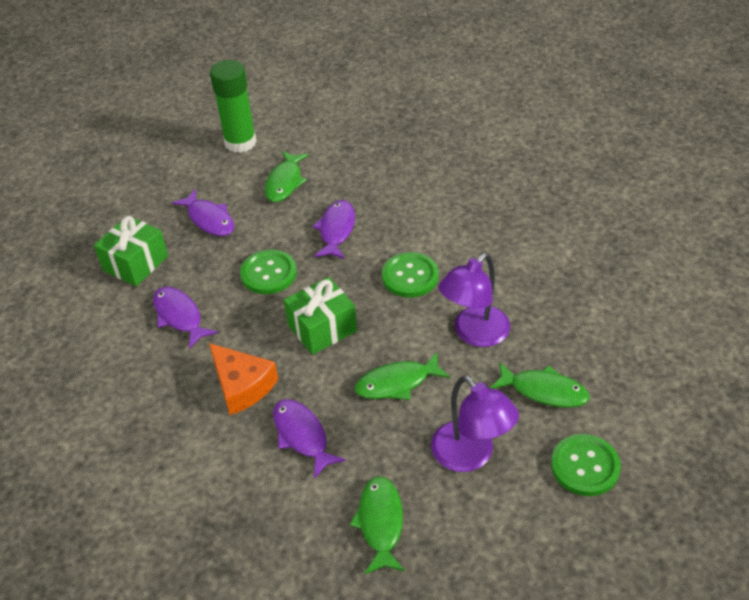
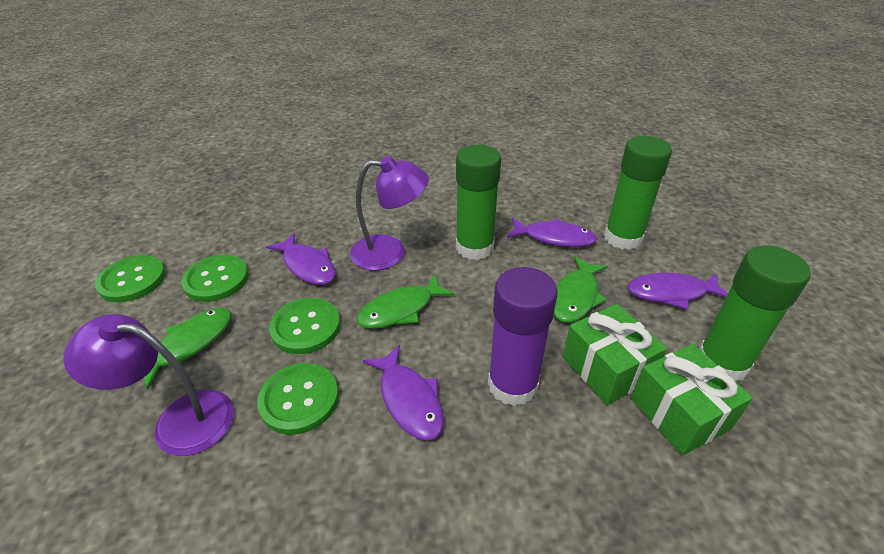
green button: [240,250,297,294] [382,252,439,298] [551,434,621,496] = 3 -> [95,255,166,302] [181,255,248,302] [257,363,339,435] [269,298,340,354] = 4
green fish: [265,151,309,202] [350,476,405,574] [355,352,450,400] [491,362,590,408] = 4 -> [143,308,232,390] [357,274,455,329] [554,256,608,323] = 3
green glue stick: [210,60,256,153] = 1 -> [456,145,501,260] [604,136,672,250] [699,246,811,382] = 3
orange cheese: [209,343,278,415] = 1 -> none = 0
purple glue stick: none = 0 -> [488,267,557,406] = 1

